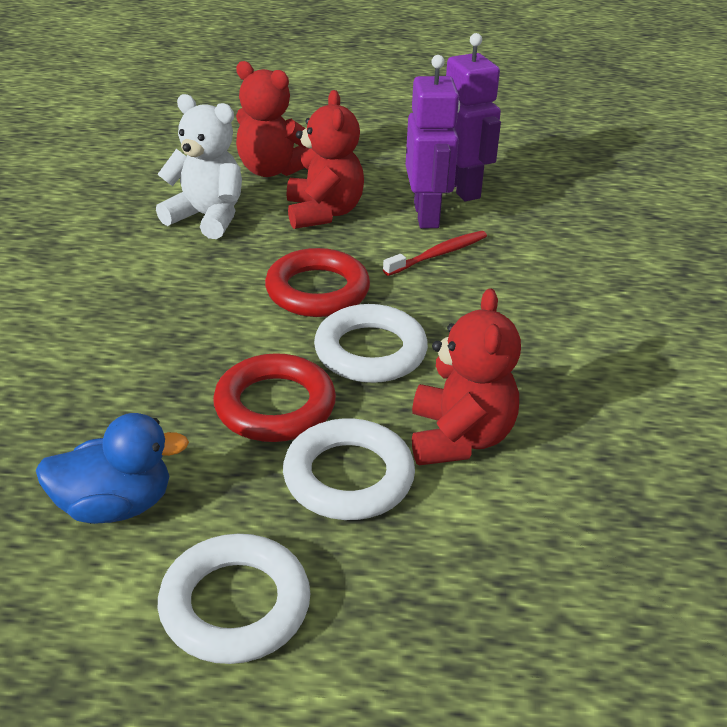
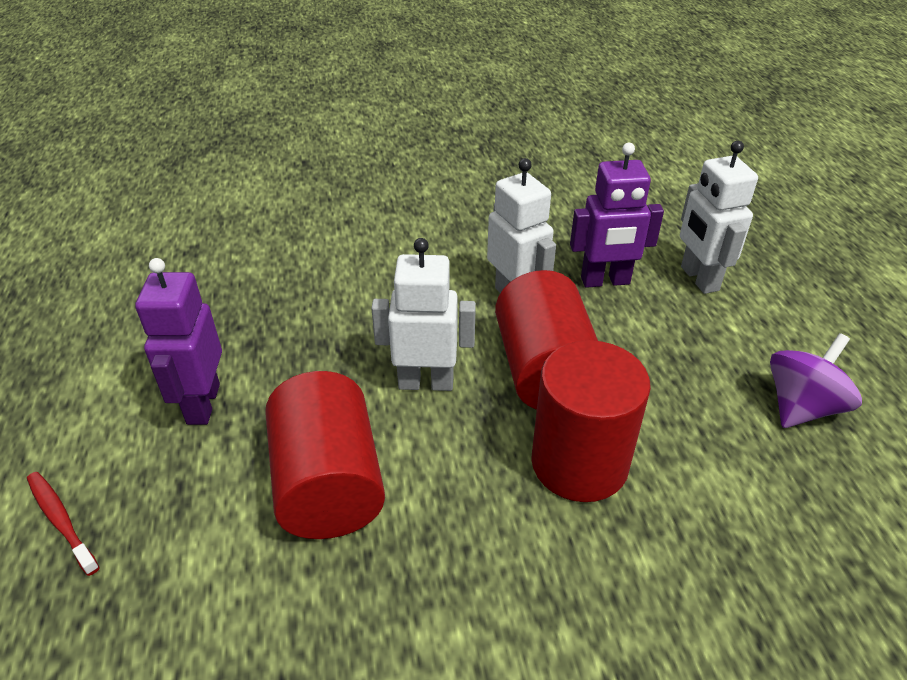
blue duck: [36,413,189,524] = 1 -> none = 0
purple spinning top: none = 0 -> [770,333,862,428] = 1
red cylinder: none = 0 -> [265,371,385,539] [495,270,598,410] [531,340,651,502] = 3
red ring: [213,353,336,442] [265,248,370,317] = 2 -> none = 0
red teddy bear: [236,61,310,177] [287,90,364,229] [412,288,521,465] = 3 -> none = 0
white ring: [158,534,310,664] [283,418,415,520] [314,304,428,383] = 3 -> none = 0
white robot: none = 0 -> [371,238,476,391] [487,158,556,293] [680,141,758,294] = 3
white teddy bear: [156,94,242,239] = 1 -> none = 0

